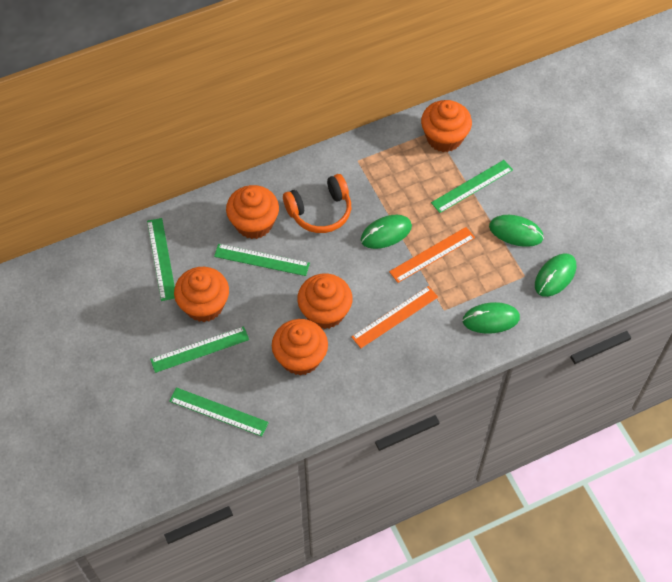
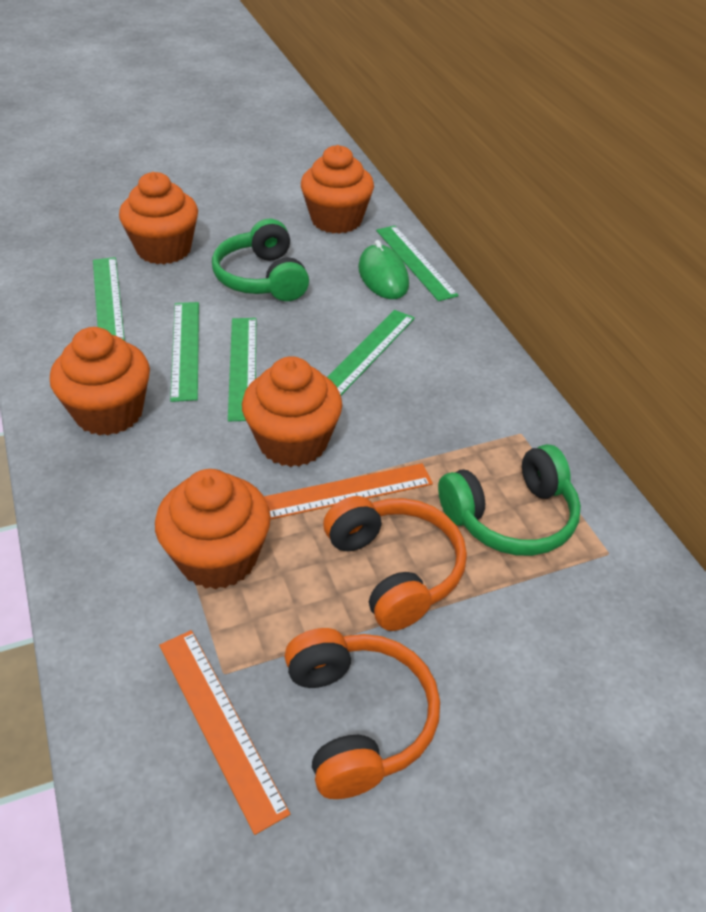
green headphones: none = 0 -> [212,219,309,301] [438,444,581,556] = 2
green mouse: [361,215,412,249] [463,302,520,334] [489,215,544,247] [535,253,576,297] = 4 -> [358,240,409,299] = 1
orange headphones: [283,174,351,233] = 1 -> [284,628,440,799] [323,496,467,631] = 2

